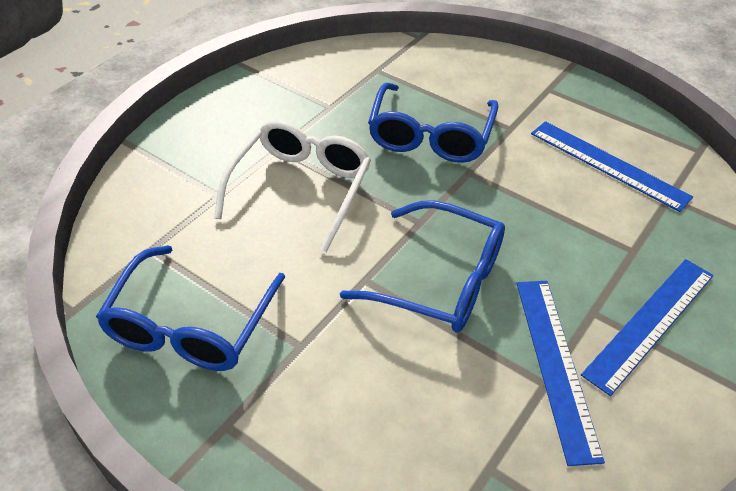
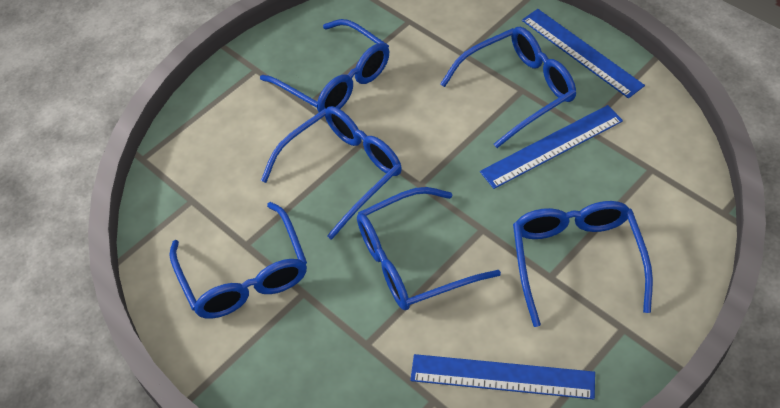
blue glasses: [96,245,285,371] [340,200,505,333] [368,83,498,163] = 3 -> [169,202,307,319] [260,19,389,112] [261,106,402,240] [357,187,501,310] [440,27,576,148] [513,201,653,327] = 6
white glasses: [214,120,371,252] = 1 -> none = 0

